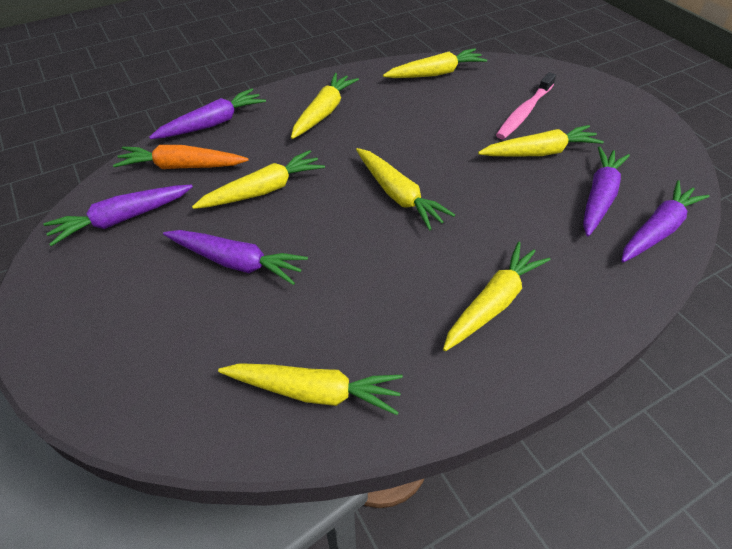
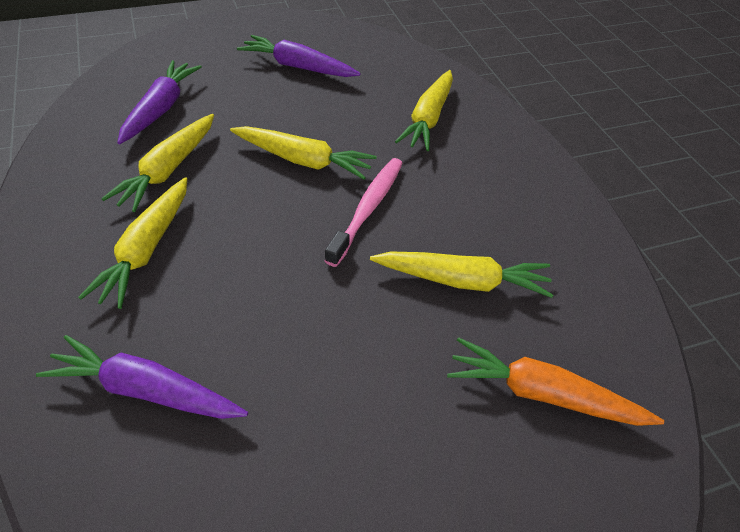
purple carrot: [43,185,193,246] [149,88,266,139] [163,230,308,285] [583,147,630,237] [621,180,710,262] = 5 -> [36,335,248,419] [117,60,202,144] [237,35,361,77] = 3
yellow carrot: [192,150,325,209] [218,363,403,415] [291,73,359,139] [356,148,455,231] [383,48,487,78] [443,241,550,351] [478,125,604,157] = 7 -> [78,177,187,309] [101,114,214,212] [230,126,377,180] [370,251,553,298] [395,70,453,151] = 5

